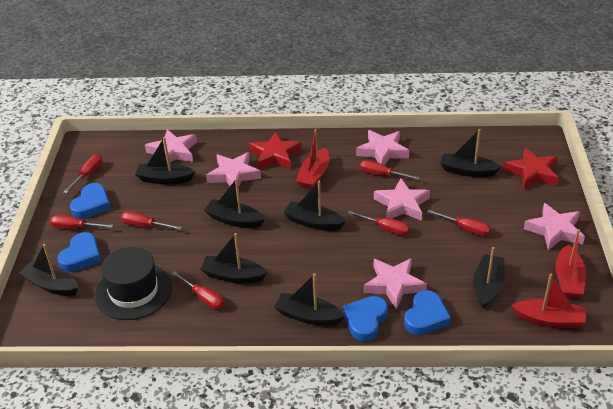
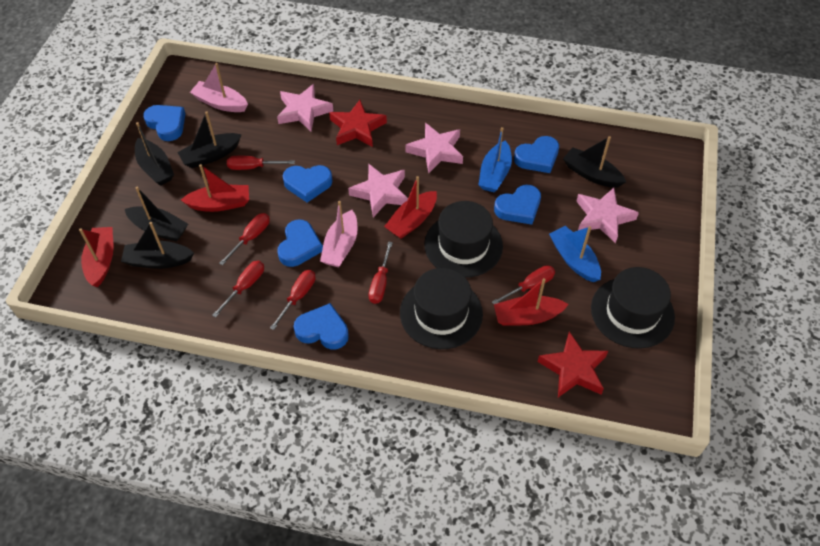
black boat: [19,244,78,296] [135,137,195,184] [200,233,268,283] [204,178,265,228] [275,273,345,326] [284,181,346,231] [440,129,501,177] [473,247,505,309] = 8 -> [121,222,194,269] [125,187,188,242] [135,122,174,186] [177,111,242,168] [563,136,626,188] = 5
black hat: [95,247,172,320] = 1 -> [400,268,483,349] [424,201,503,278] [591,267,675,349] = 3
blue boat: none = 0 -> [479,127,512,192] [549,226,601,282] = 2
blue heart: [57,232,101,272] [70,183,111,219] [342,296,388,342] [404,290,451,335] = 4 -> [143,105,185,141] [277,220,323,267] [283,165,333,202] [293,303,349,350] [494,185,541,225] [514,136,559,173] = 6
pink boat: none = 0 -> [190,63,248,112] [320,201,358,267] = 2
pink star: [145,129,197,163] [206,152,261,187] [356,130,409,165] [363,258,427,310] [374,178,430,221] [524,203,585,250] = 6 -> [277,84,333,131] [348,164,408,217] [406,123,463,173] [576,188,639,243] = 4
red boat: [296,129,329,189] [511,274,586,328] [555,229,586,298] = 3 -> [79,227,114,287] [181,164,249,212] [384,176,437,239] [494,278,569,326] = 4
red screwdriver: [50,215,113,229] [63,154,103,194] [121,211,182,230] [171,271,224,309] [348,211,410,235] [360,160,420,180] [427,210,491,236] = 7 -> [212,261,264,318] [219,213,270,266] [227,156,295,170] [270,270,316,330] [368,241,393,304] [492,265,555,304] = 6

